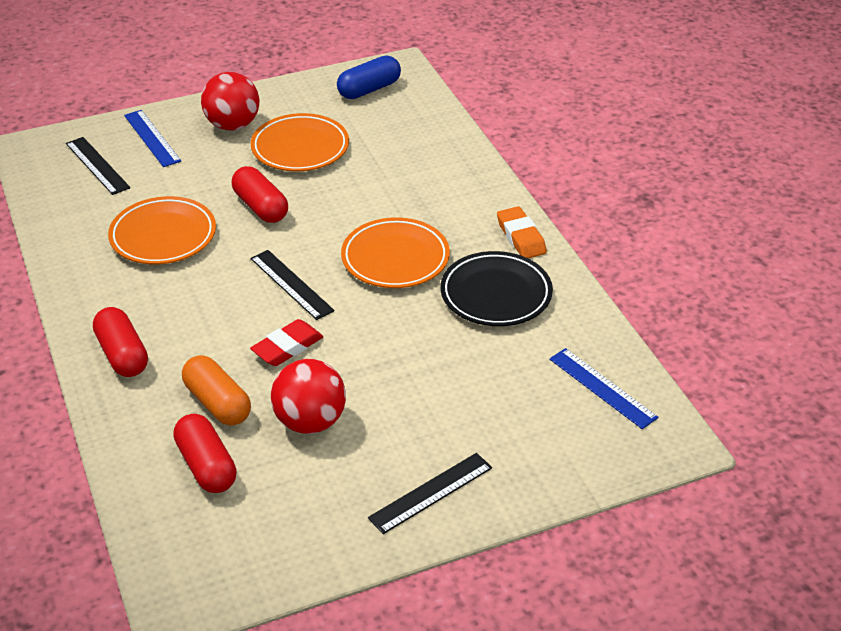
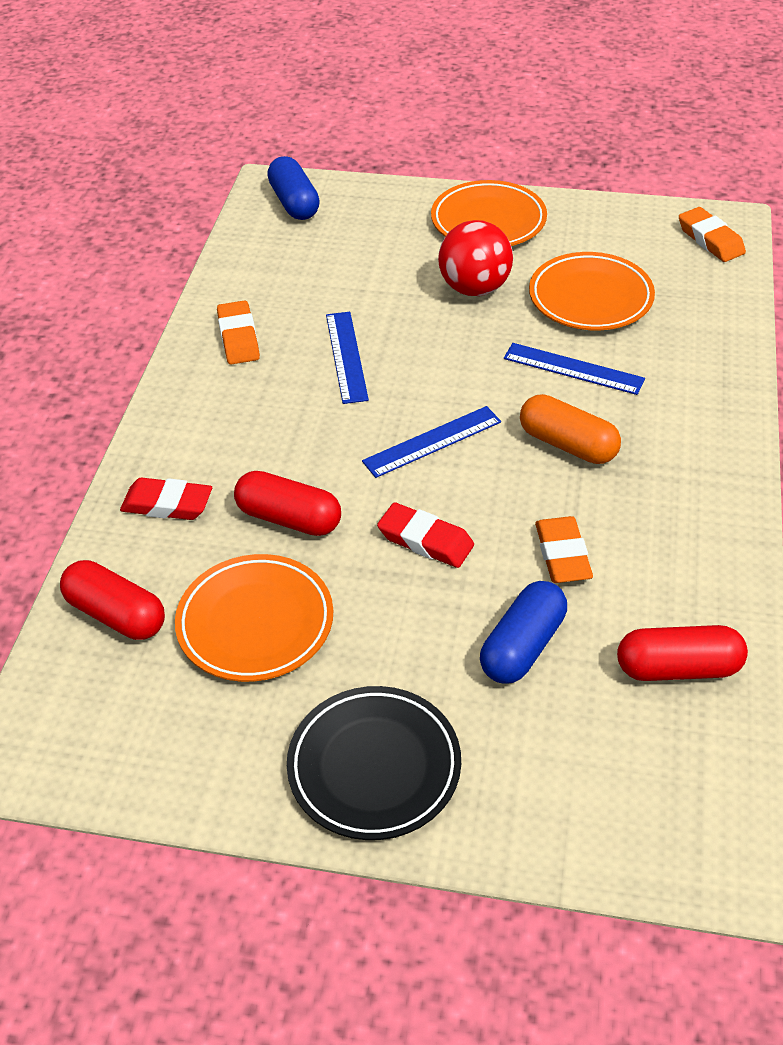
black ruler: [66,137,130,195] [250,250,334,320] [368,453,492,534] = 3 -> none = 0
blue capsule: [337,56,401,99] = 1 -> [267,156,320,220] [480,581,567,684] = 2
blue ruler: [124,110,181,167] [549,348,658,429] = 2 -> [326,312,369,404] [362,406,501,478] [504,343,645,395] = 3
orange eraser: [497,206,547,258] = 1 -> [217,300,260,365] [535,516,593,583] [679,207,746,262] = 3
red ball: [201,72,259,131] [271,359,346,434] = 2 -> [438,220,513,296] = 1
red eraser: [250,319,323,366] = 1 -> [120,478,212,520] [377,502,474,568] = 2

